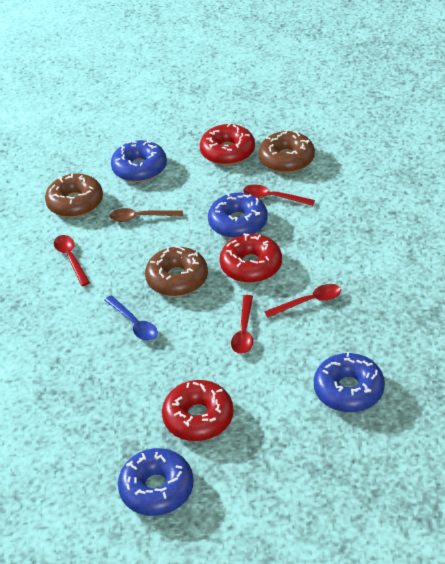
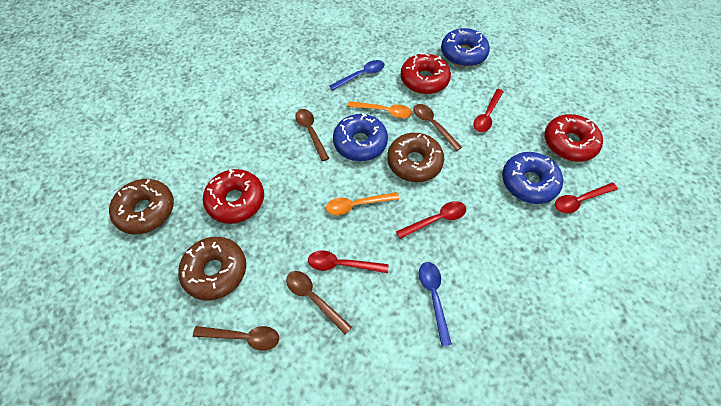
blue donut: [111,140,167,182] [118,448,194,516] [208,193,268,238] [314,352,385,413] = 4 -> [333,113,388,161] [441,28,490,67] [502,152,563,204] = 3
blue spoon: [105,295,158,341] = 1 -> [330,60,384,90] [419,262,452,346] = 2
brown spoon: [109,208,183,222] = 1 -> [193,326,279,351] [286,271,352,334] [295,109,329,161] [413,104,462,151] = 4
orange spoon: none = 0 -> [326,192,399,215] [348,101,412,118] = 2

